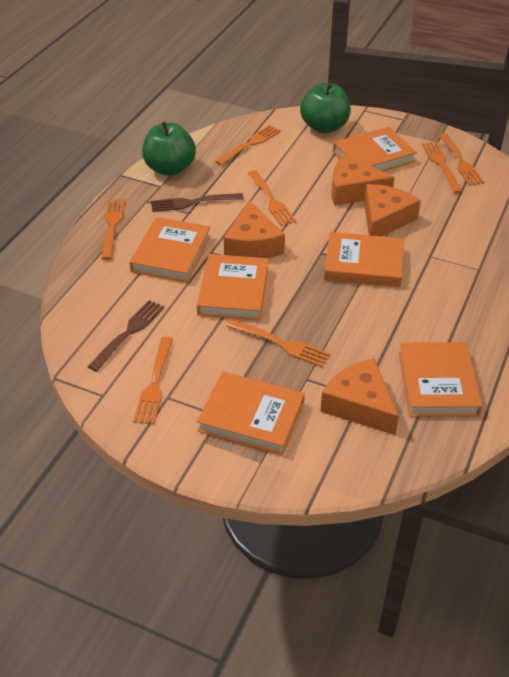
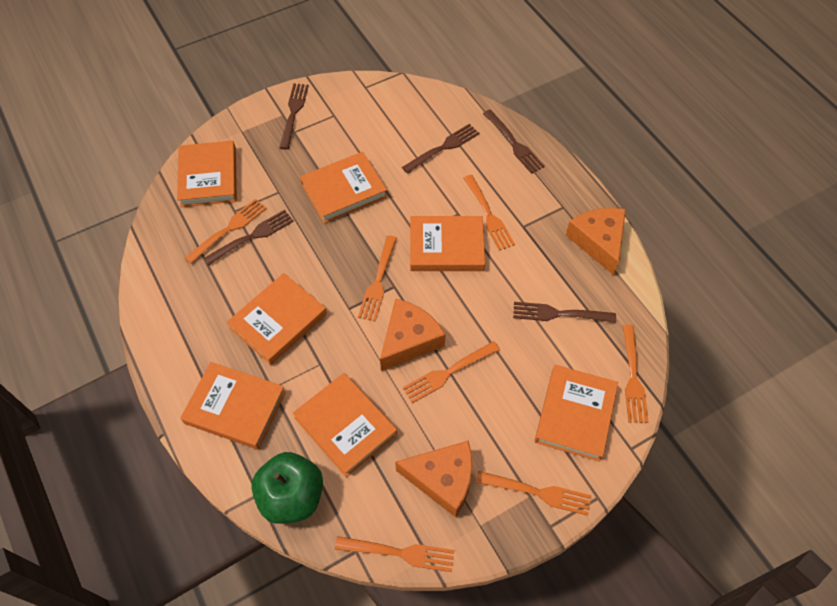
brown fork: [88,300,165,372] [151,193,244,212] = 2 -> [203,210,294,266] [279,83,309,149] [402,124,479,174] [483,110,545,174] [513,302,616,323] = 5
green apple: [142,121,196,176] [300,83,351,133] = 2 -> [251,452,323,524] = 1
orange book: [129,217,211,283] [197,254,269,320] [197,371,305,455] [324,232,404,287] [333,127,417,171] [399,342,482,417] = 6 -> [177,140,237,207] [181,362,286,450] [227,273,327,365] [293,373,397,477] [300,152,387,223] [410,216,485,271] [535,365,618,462] = 7
orange cheese: [224,201,285,258] [320,358,399,435] [332,155,395,206] [364,184,421,236] = 4 -> [380,299,446,371] [395,441,472,517] [566,208,626,275] = 3

